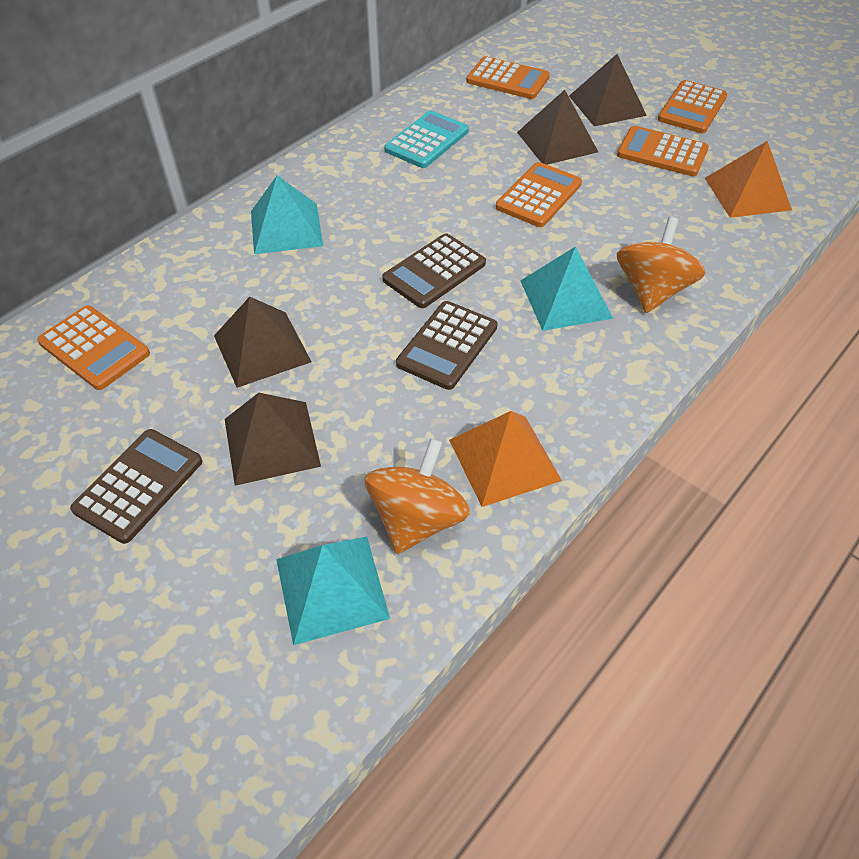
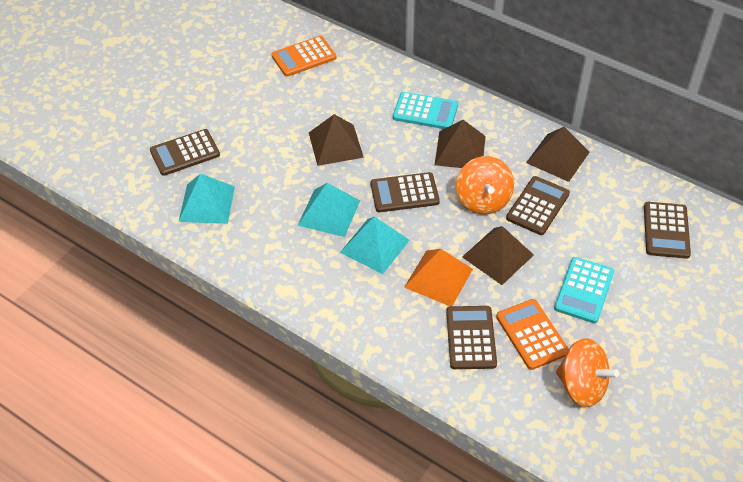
brown calculator: [70,429,202,544] [382,234,486,308] [396,301,497,390] = 3 -> [150,129,220,176] [371,172,440,212] [446,306,497,369] [506,176,570,235] [644,202,691,259] = 5
orange calculator: [37,306,150,390] [466,56,550,99] [496,162,582,227] [617,126,709,176] [658,80,728,133] = 5 -> [272,36,336,77] [496,299,569,370] = 2
orange pyramid: [449,411,562,507] [705,141,792,218] = 2 -> [404,249,473,306] = 1
turquoise calculator: [384,111,469,168] = 1 -> [393,92,458,129] [554,257,614,323] = 2

